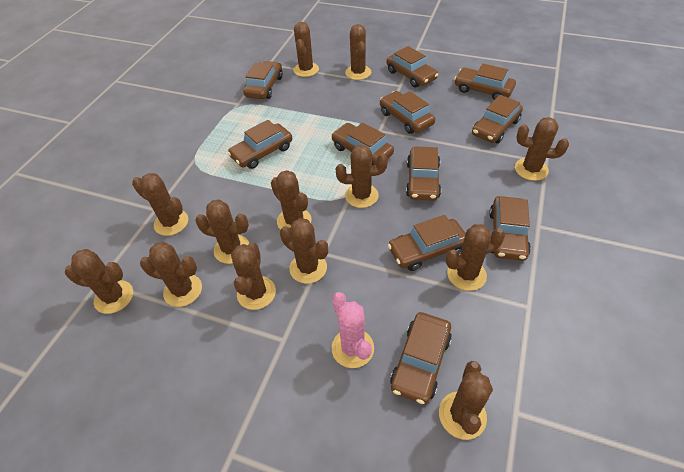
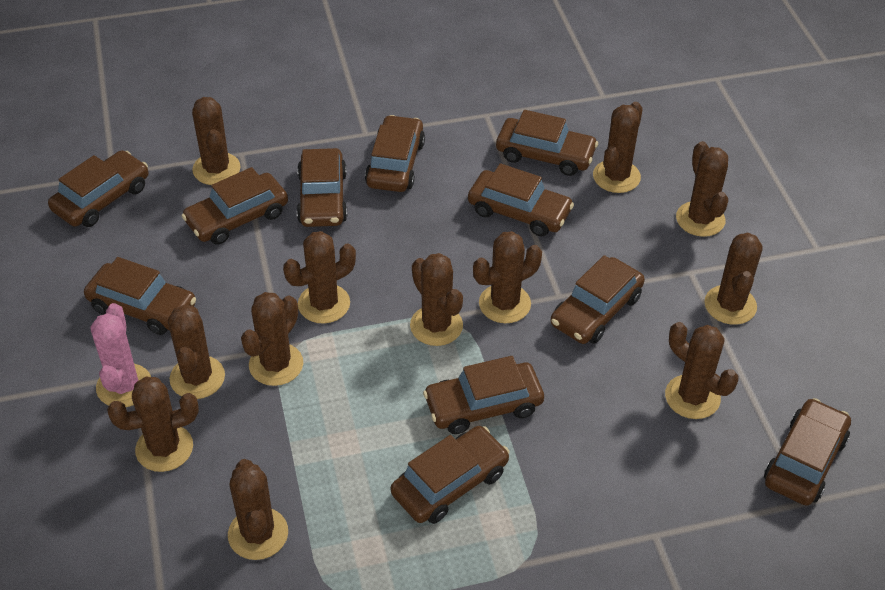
brown cactus: [65,249,133,314] [132,173,188,236] [140,242,202,307] [195,199,249,264] [231,243,276,310] [271,170,312,230] [280,218,328,284] [293,22,319,77] [336,145,388,208] [345,24,371,80] [439,361,493,440] [446,224,505,291] [515,117,569,181] = 13 -> [107,377,199,472] [168,305,225,399] [192,97,240,185] [228,459,288,560] [241,292,303,386] [283,231,356,324] [410,253,463,346] [473,231,542,323] [593,102,643,193] [665,322,738,419] [676,141,728,237] [704,233,763,325] = 12

